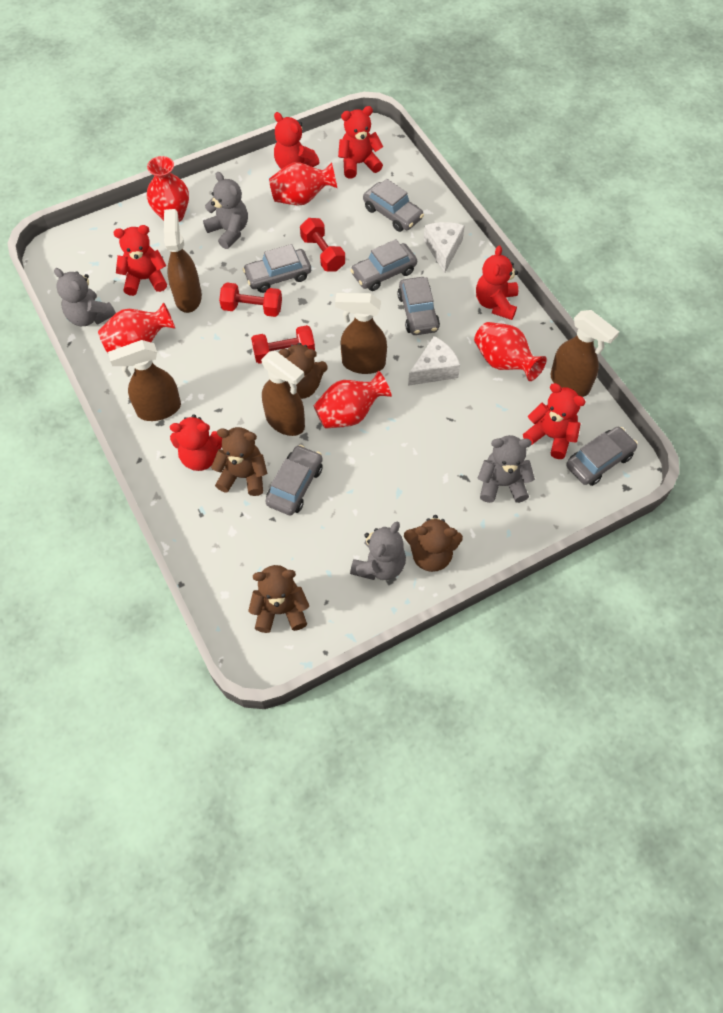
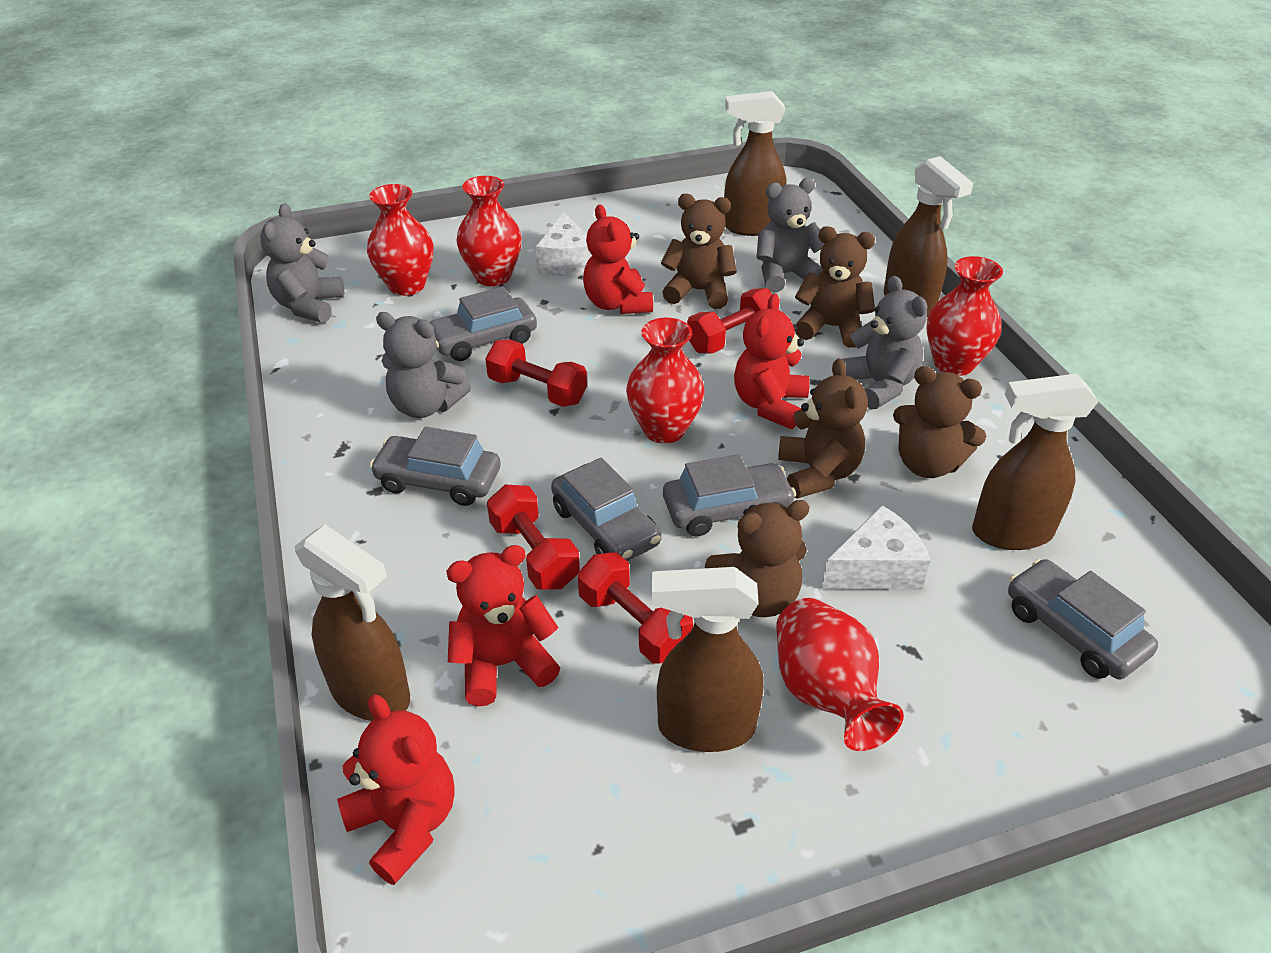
brown teddy bear: [211,427,267,496] [248,565,309,633] [279,343,328,399] [404,515,463,572] = 4 -> [661,194,737,309] [705,500,810,617] [778,358,868,498] [795,226,875,348] [893,366,986,478] = 5
grey car: [243,244,311,293] [265,445,323,515] [350,239,417,291] [363,179,424,232] [397,277,440,335] [566,427,638,486] = 6 -> [370,427,501,506] [429,287,537,361] [551,458,661,561] [663,454,796,537] [1008,559,1158,679] = 5
red dumbbell: [219,283,282,317] [251,325,315,364] [300,218,345,271] = 3 -> [485,339,587,407] [487,484,580,590] [578,552,693,664] [687,288,772,354] = 4
red teddy bear: [113,225,167,296] [170,414,222,471] [274,112,319,169] [338,106,383,178] [476,245,518,320] [523,383,586,459] = 6 -> [337,694,455,885] [446,545,560,706] [583,204,653,314] [734,294,810,429] = 4

